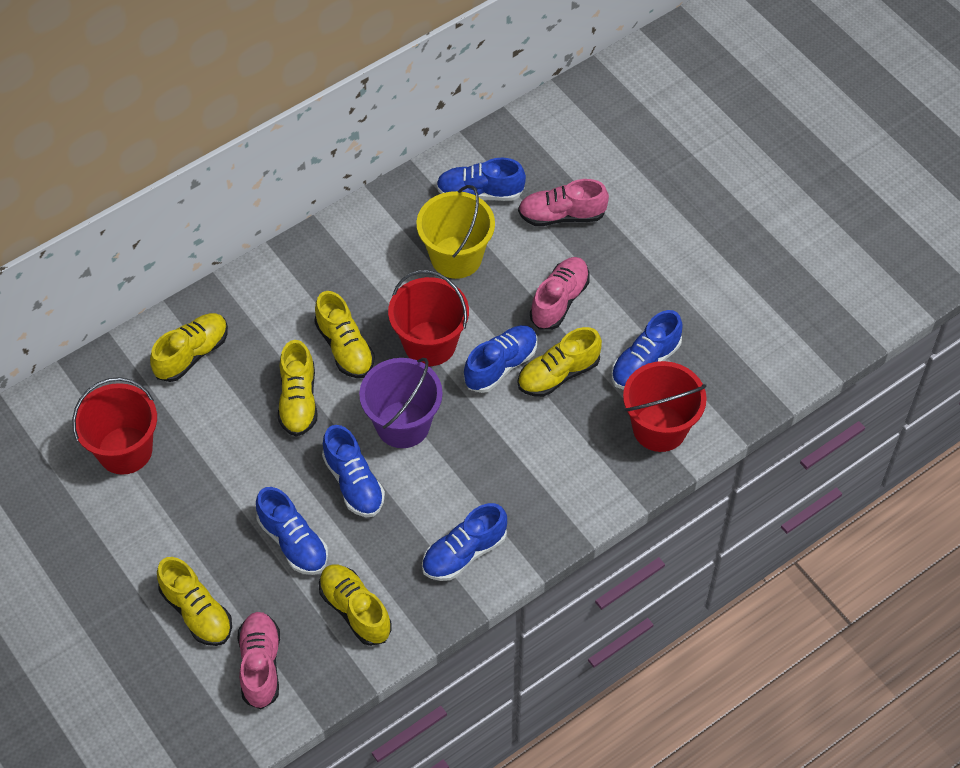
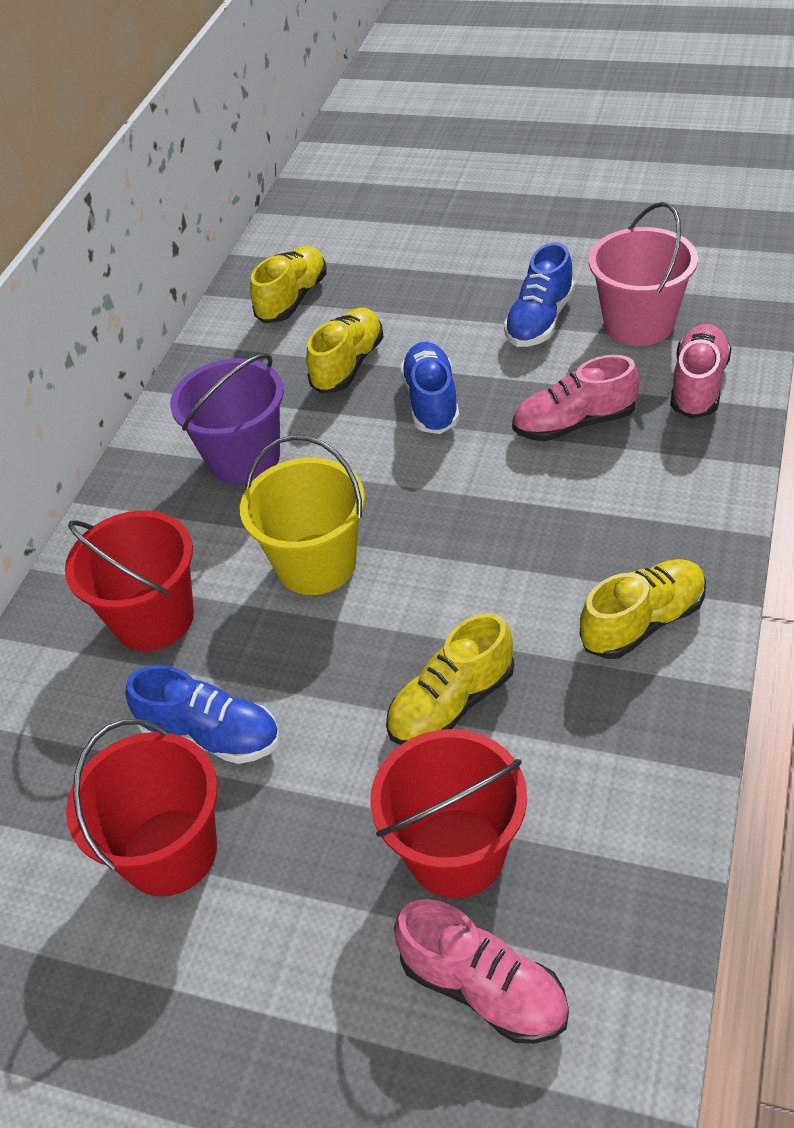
blue shoe: [256,487,328,575] [322,425,385,517] [422,503,507,581] [436,158,526,201] [464,325,537,393] [611,310,683,390] = 6 -> [126,665,280,764] [400,342,460,434] [504,242,575,347] = 3
pink bucket: none = 0 -> [589,202,698,346] = 1
yellow shoe: [150,313,228,382] [157,557,232,646] [278,340,317,436] [314,291,375,378] [319,564,392,646] [518,327,602,397] = 6 -> [250,246,327,323] [306,308,383,394] [386,613,514,745] [580,559,706,659] = 4

